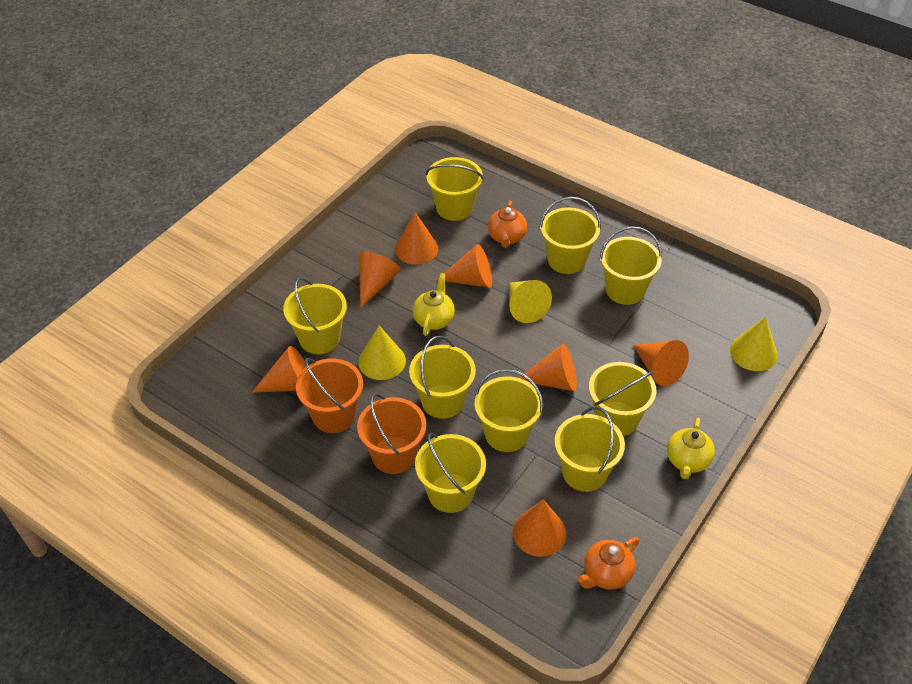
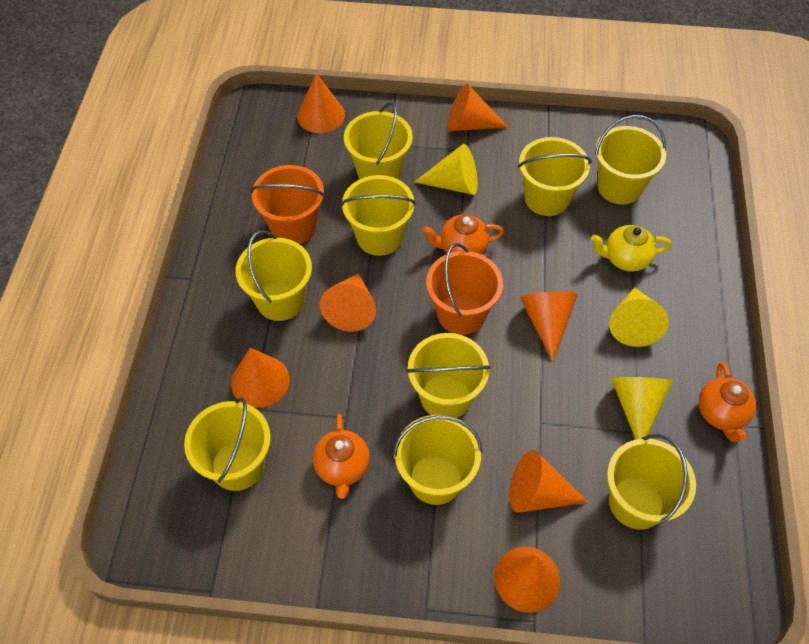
orange teapot: [488,201,527,248] [578,537,639,590] = 2 -> [313,414,370,499] [422,214,504,255] [699,362,756,442] = 3
yellow teapot: [413,273,455,336] [667,418,715,479] = 2 -> [591,225,671,272] = 1

